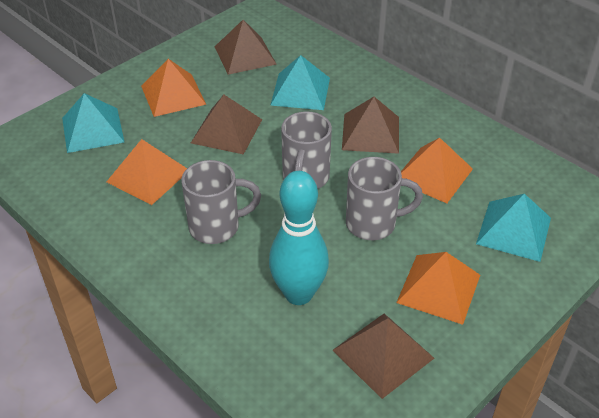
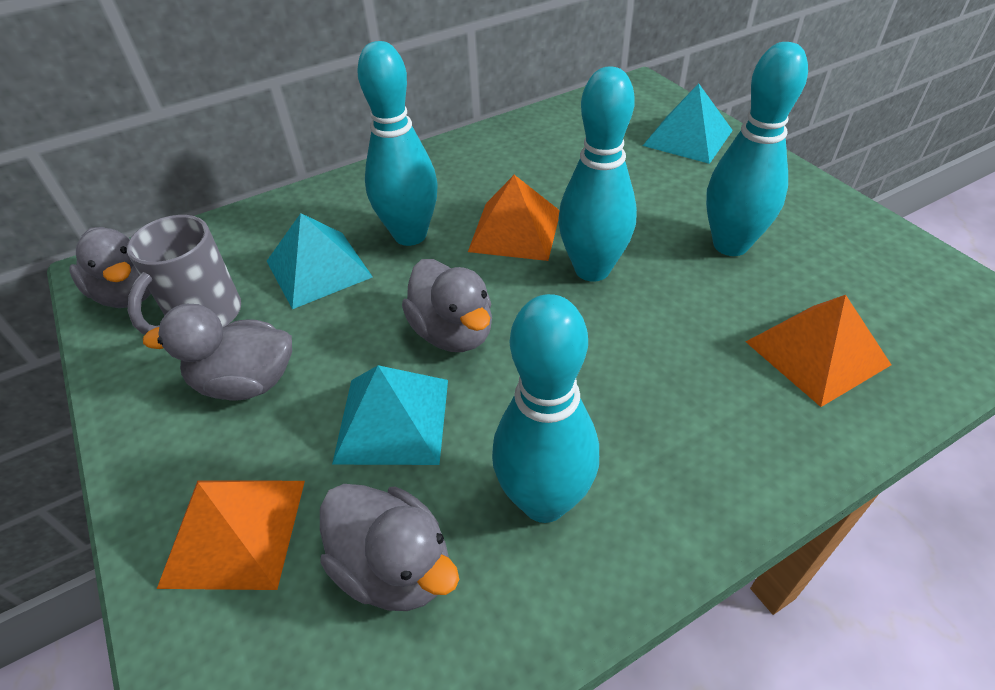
brown pyramid: [191,95,262,155] [215,20,277,75] [332,313,434,399] [342,97,399,154] = 4 -> none = 0
grey duck: none = 0 -> [70,227,151,308] [143,304,292,400] [320,484,459,611] [402,259,492,352] = 4
grey mug: [181,160,261,244] [281,111,332,189] [346,157,423,240] = 3 -> [127,215,241,335] = 1
orange pyramid: [107,139,187,205] [141,59,206,117] [396,252,480,325] [401,137,473,203] = 4 -> [157,480,305,590] [468,175,559,261] [746,295,891,407] = 3
turquoise bowling pin: [269,171,329,305] = 1 -> [357,41,438,246] [492,294,599,523] [558,67,637,282] [706,42,808,256] = 4

